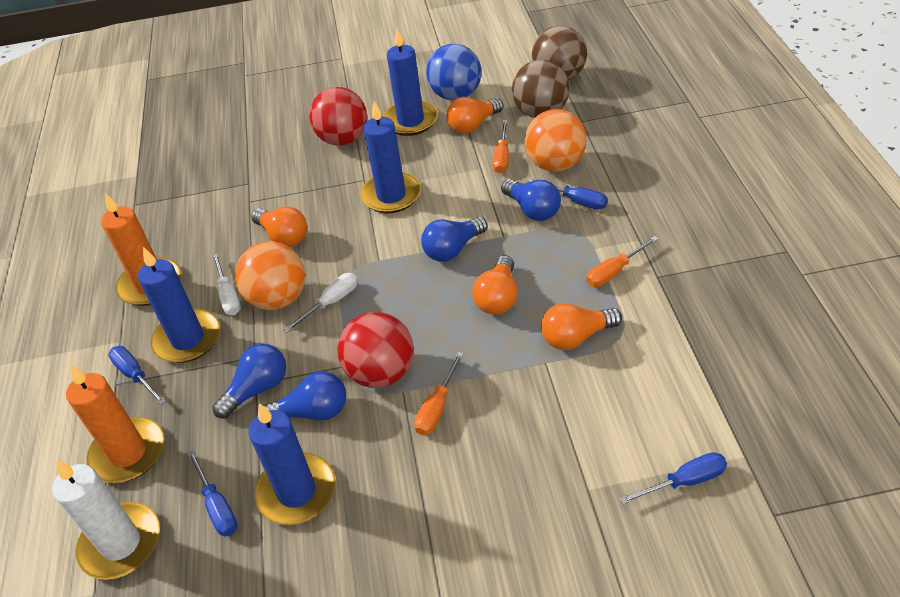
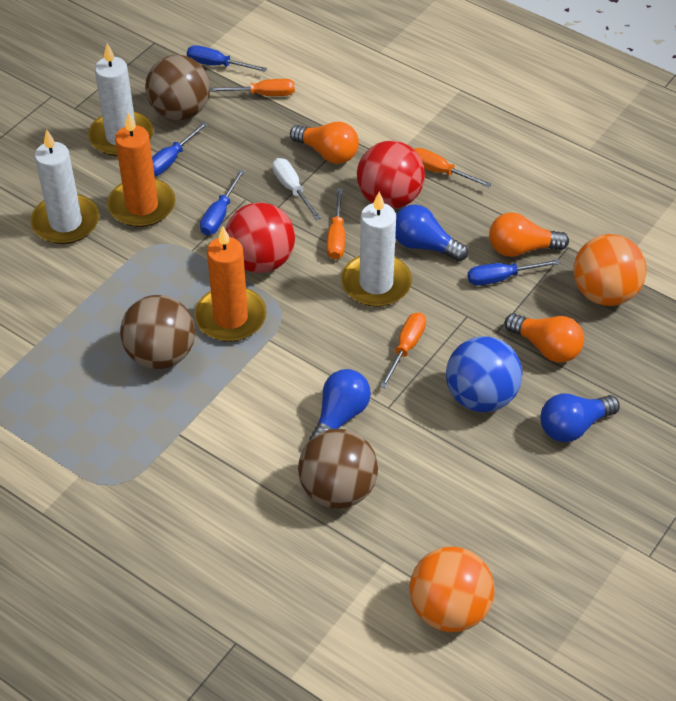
blue candle: [138,247,220,363] [249,403,336,525] [360,101,421,213] [383,29,438,136] = 4 -> none = 0
blue light bulb: [213,343,286,419] [263,371,346,420] [421,217,487,261] [501,179,561,221] = 4 -> [309,369,371,441] [395,204,468,262] [540,394,620,442] = 3
brown ball: [512,60,570,118] [532,26,587,80] = 2 -> [120,295,195,369] [145,55,210,120] [298,429,378,509] = 3
orange light bulb: [251,206,307,247] [447,97,503,134] [472,255,518,315] [541,303,622,350] = 4 -> [290,122,359,164] [489,213,569,257] [505,313,584,363] = 3
orange screwdriver: [414,352,464,435] [493,120,509,173] [586,236,658,287] = 3 -> [210,79,295,96] [327,188,345,260] [380,312,426,389] [414,148,492,188] = 4
white candle: [52,460,160,580] = 1 -> [31,129,99,244] [88,43,153,157] [341,192,412,307] = 3
white screwdriver: [212,253,241,315] [283,273,358,333] = 2 -> [272,158,321,220] = 1

